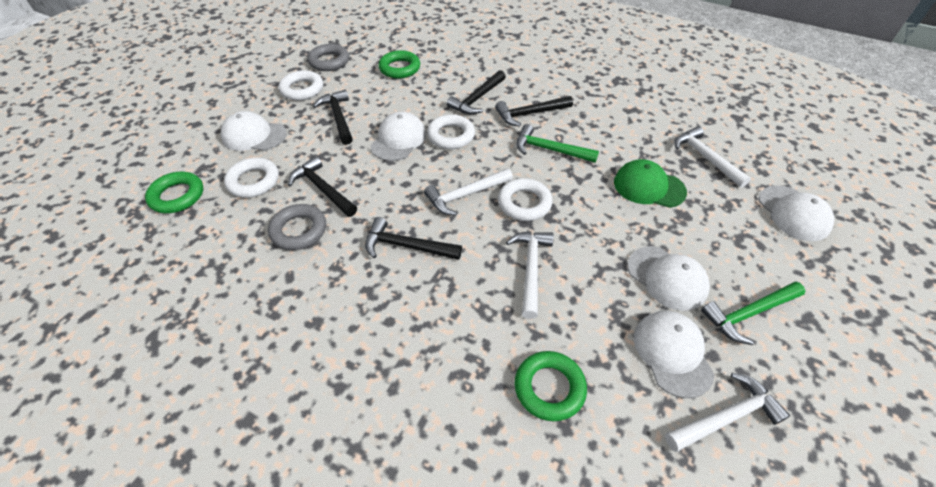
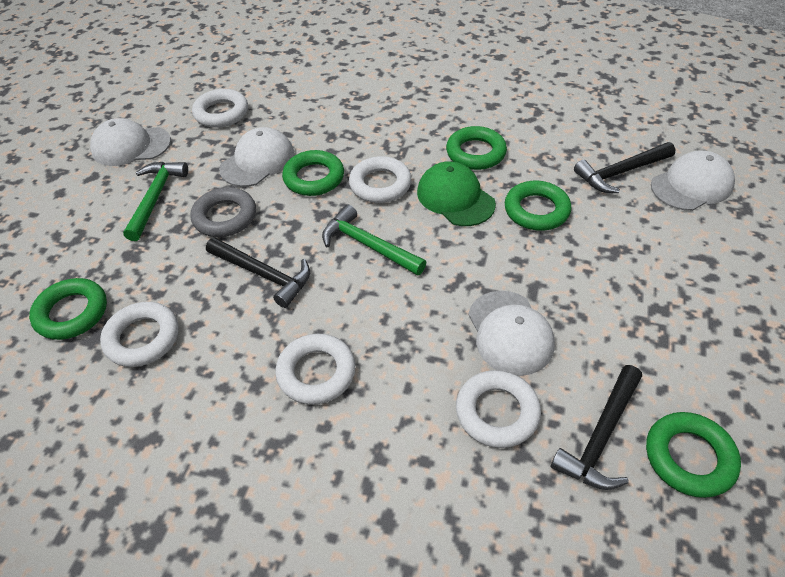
black hammer: [288,156,357,217] [313,90,353,145] [365,217,462,260] [446,70,506,115] [495,96,573,127] = 5 -> [206,237,310,308] [551,365,642,490] [574,142,675,193] = 3
green ring: [145,172,204,213] [379,50,420,78] [515,351,587,421] = 3 -> [29,278,107,340] [282,150,344,196] [446,126,507,170] [505,181,571,231] [646,412,741,498] = 5
grey ring: [268,204,326,250] [308,44,349,71] = 2 -> [190,187,256,237] = 1
white cap: [221,111,286,151] [370,112,426,161] [628,246,710,311] [634,311,715,398] [759,185,834,241] = 5 -> [90,118,171,166] [219,127,295,187] [468,291,555,376] [651,150,735,211] = 4
white hammer: [424,168,513,216] [506,232,554,319] [665,373,790,452] [674,126,751,188] = 4 -> none = 0
white ring: [224,158,279,198] [279,70,323,101] [427,114,475,149] [498,178,553,221] = 4 -> [100,302,179,367] [192,89,248,128] [276,334,356,405] [349,156,412,203] [456,370,541,448] = 5

